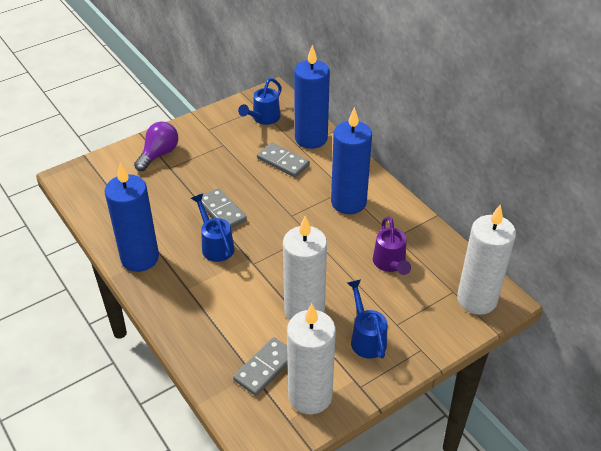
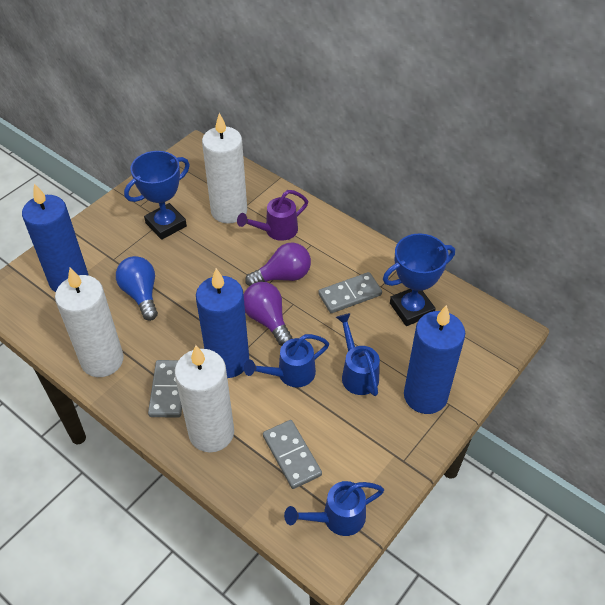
blue light bulb: none = 0 -> [116,256,158,321] = 1
blue trophy: none = 0 -> [124,151,190,240] [383,233,455,326] = 2
purple light bulb: [134,122,178,171] = 1 -> [244,282,293,346] [245,243,311,286] = 2

